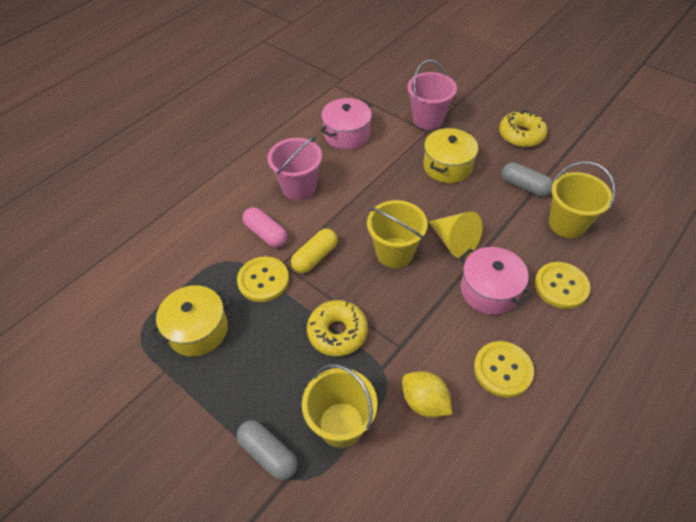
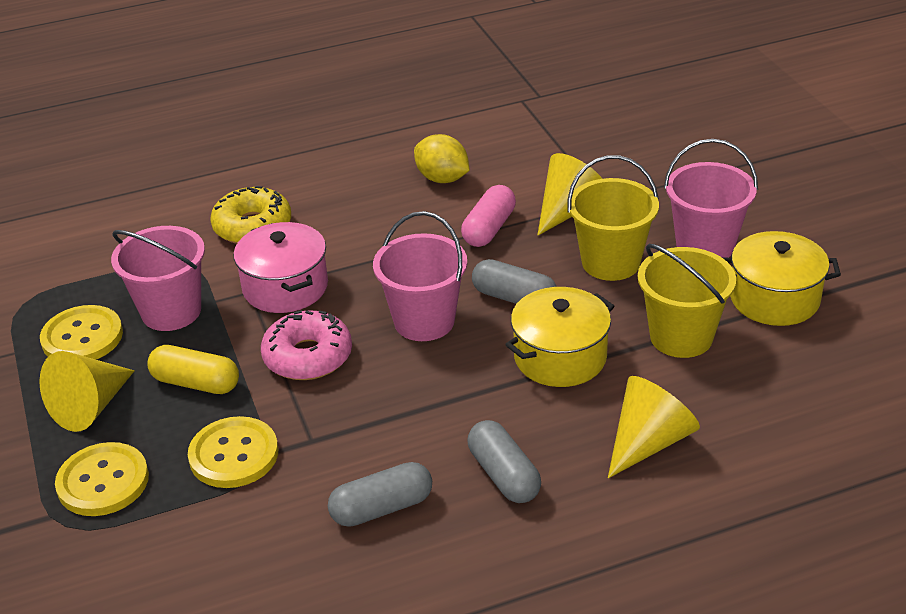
grey capsule: [237,420,297,480] [502,162,553,197] = 2 -> [328,462,432,527] [468,420,541,503] [472,259,557,304] = 3
pink bucket: [268,136,322,200] [407,60,457,130] = 2 -> [111,226,205,331] [373,211,467,341] [664,139,758,258] = 3
pink donut: none = 0 -> [261,310,352,380] = 1
pink pot: [320,98,372,150] [459,247,532,315] = 2 -> [234,222,328,313] = 1
yellow bucket: [302,364,378,448] [367,200,428,268] [549,161,616,238] = 3 -> [568,155,659,281] [638,244,736,358] = 2
yellow cone: [428,211,482,258] = 1 -> [39,351,135,432] [537,153,602,236] [608,376,700,478] = 3
yellow donut: [307,300,368,356] [499,110,548,147] = 2 -> [210,186,291,244] = 1

